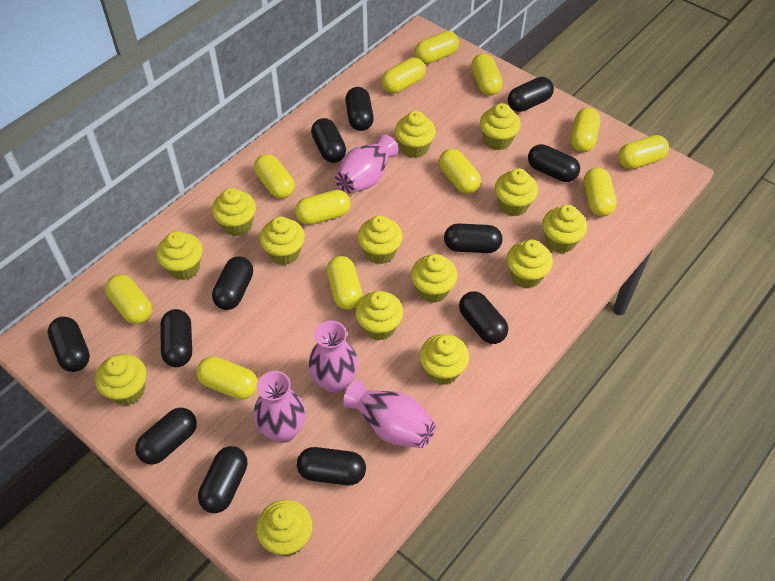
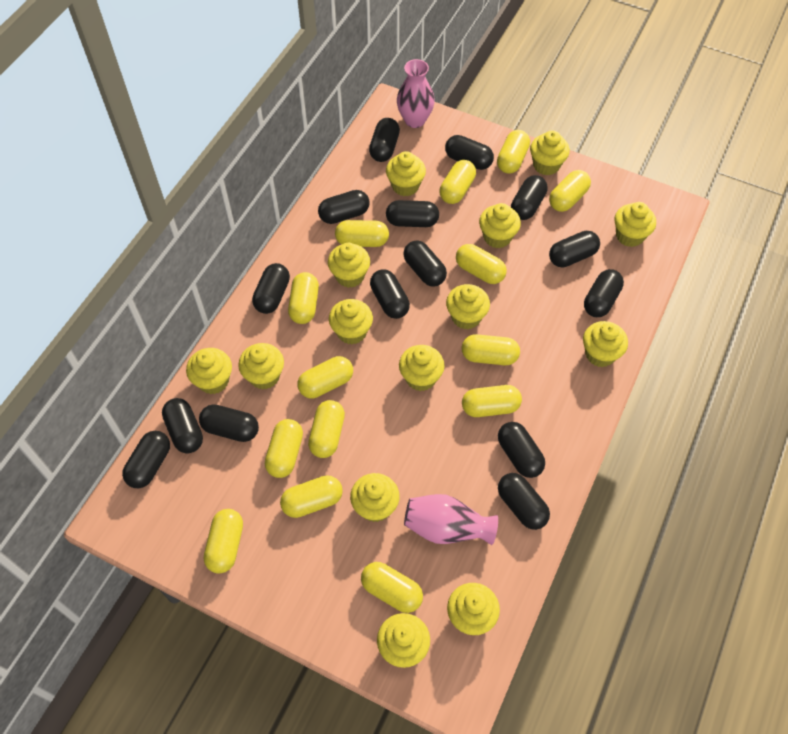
black capsule: [47,317,90,372] [135,408,197,465] [160,309,192,367] [198,446,247,513] [212,256,253,310] [297,447,366,485] [311,118,346,163] [345,87,374,131] [444,223,503,253] [459,291,508,344] [508,77,554,112] [528,144,580,182] = 12 -> [122,431,170,488] [162,398,203,453] [199,405,259,442] [252,263,290,314] [318,190,370,224] [369,118,400,162] [370,269,410,319] [386,200,439,227] [403,240,447,287] [445,135,494,170] [498,422,545,478] [498,473,550,530] [511,175,548,220] [549,231,600,268] [584,269,624,317] = 15
pink vase: [254,371,306,443] [309,321,358,393] [335,134,398,193] [343,380,436,448] = 4 -> [397,59,435,128] [404,494,498,545] = 2
yellow capsule: [105,274,152,324] [196,356,258,399] [254,154,295,199] [295,190,351,225] [326,256,363,310] [381,57,426,94] [414,31,459,64] [439,149,481,194] [471,54,503,96] [571,108,600,152] [584,168,616,217] [618,135,669,169] = 12 -> [204,509,243,574] [265,419,303,478] [280,475,343,518] [288,272,319,324] [297,356,353,398] [308,400,345,458] [335,220,389,247] [361,562,423,613] [439,160,476,204] [456,244,507,284] [462,334,520,365] [462,385,522,417] [497,130,530,174] [549,170,591,212] = 14

